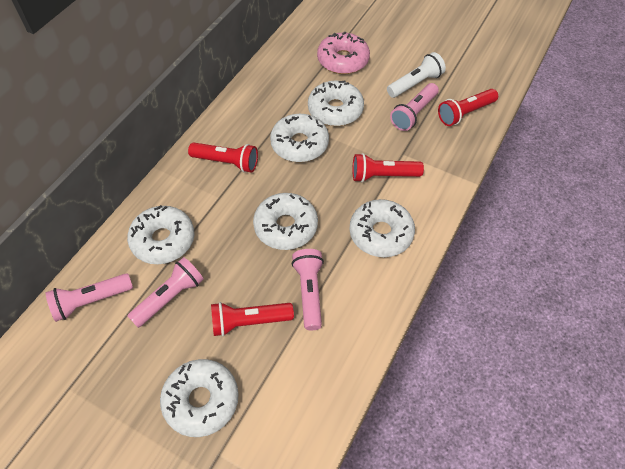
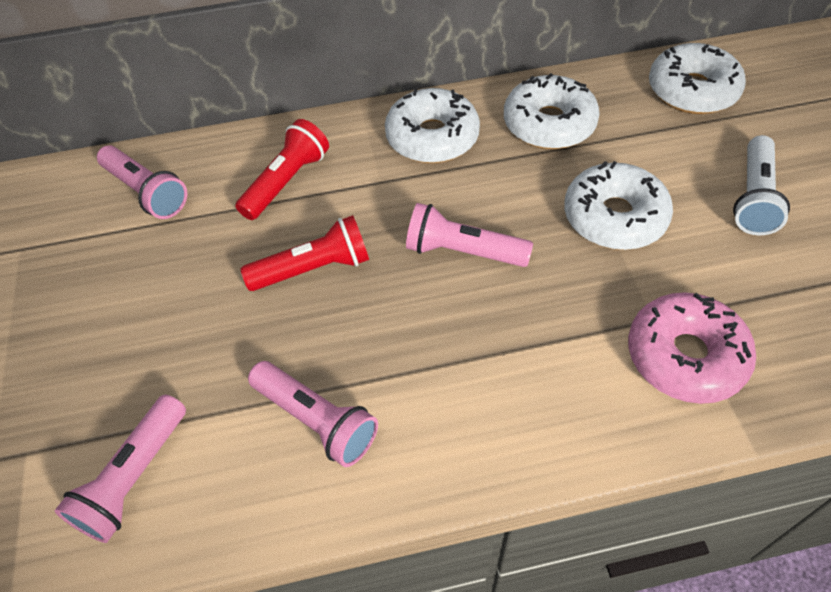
red flashlight: [188,142,258,173] [211,302,294,336] [352,153,424,182] [438,89,498,126] = 4 -> [235,119,329,220] [241,215,369,291] = 2
white donut: [127,205,194,264] [160,359,239,437] [253,193,318,250] [270,114,329,162] [308,80,364,126] [349,199,415,257] = 6 -> [385,88,480,163] [504,73,600,149] [564,161,673,250] [649,43,746,114] = 4

